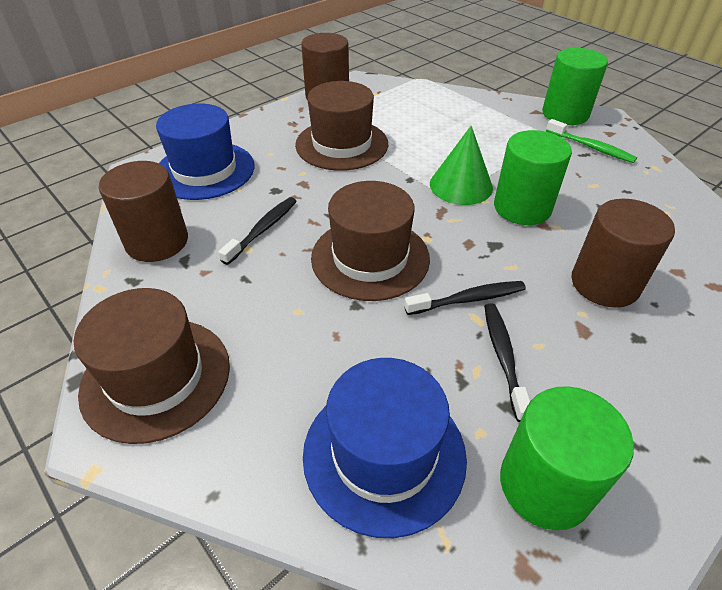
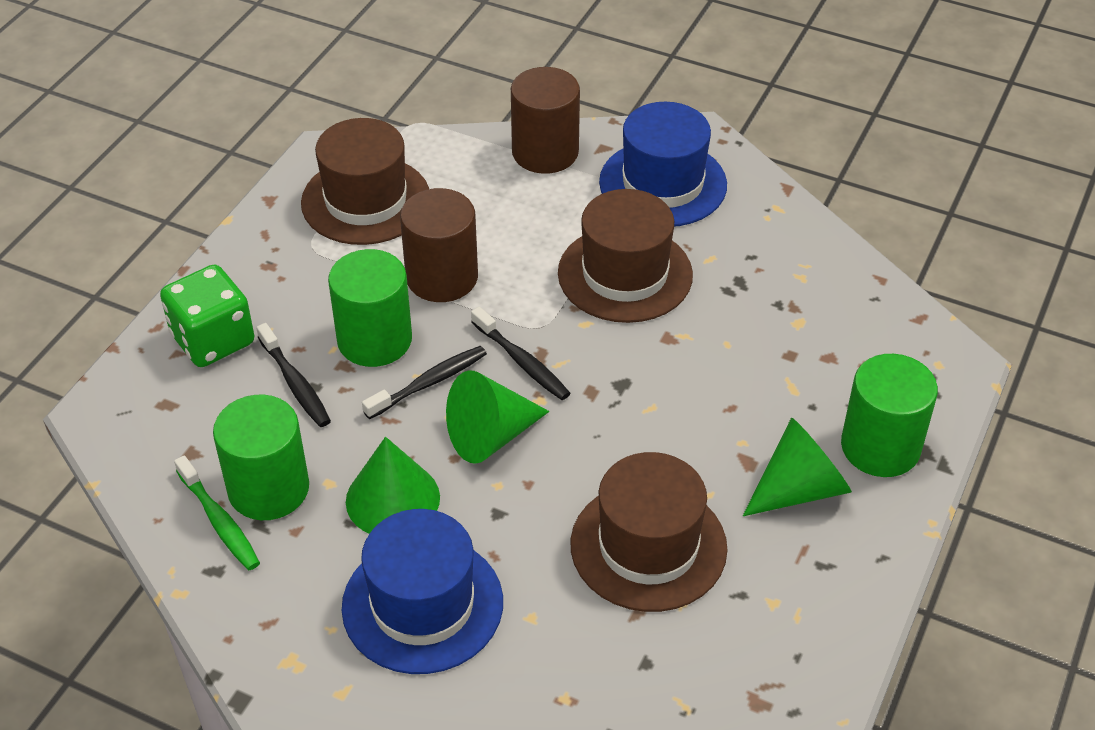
brown cylinder: [99,161,188,262] [301,33,349,99] [572,199,675,308] = 3 -> [400,188,478,302] [511,67,580,174] = 2
green cone: [430,126,493,205] = 1 -> [346,437,440,534] [446,370,549,464] [743,417,852,516] = 3
green dice: none = 0 -> [160,265,254,367] = 1

